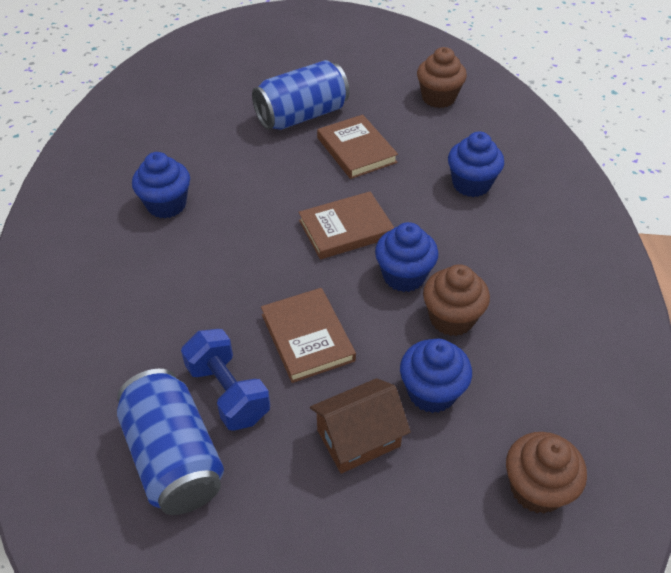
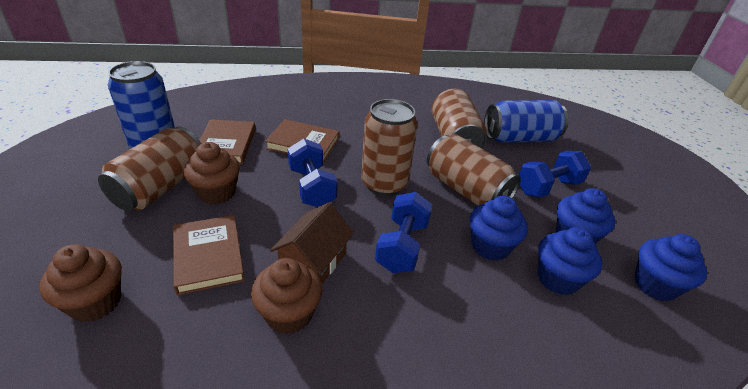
blue dumbbell: [181,329,270,431] = 1 -> [288,139,338,207] [375,192,433,273] [519,151,591,198] = 3
brown can: none = 0 -> [98,127,201,211] [361,99,418,196] [427,134,521,206] [432,89,487,149] = 4

